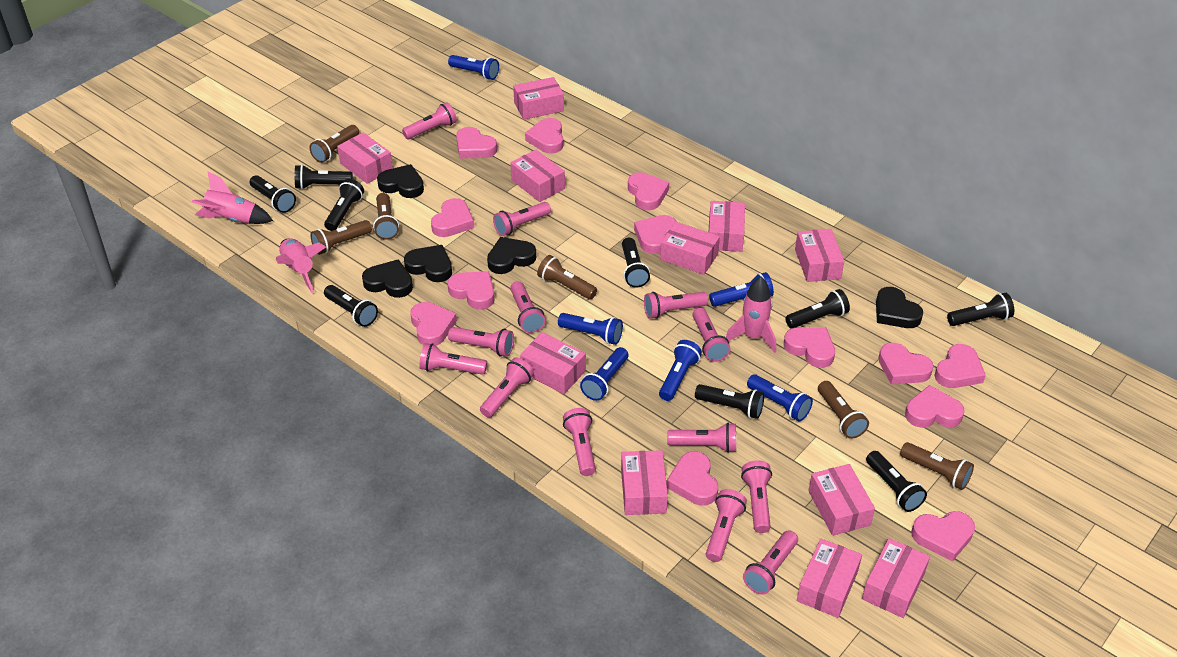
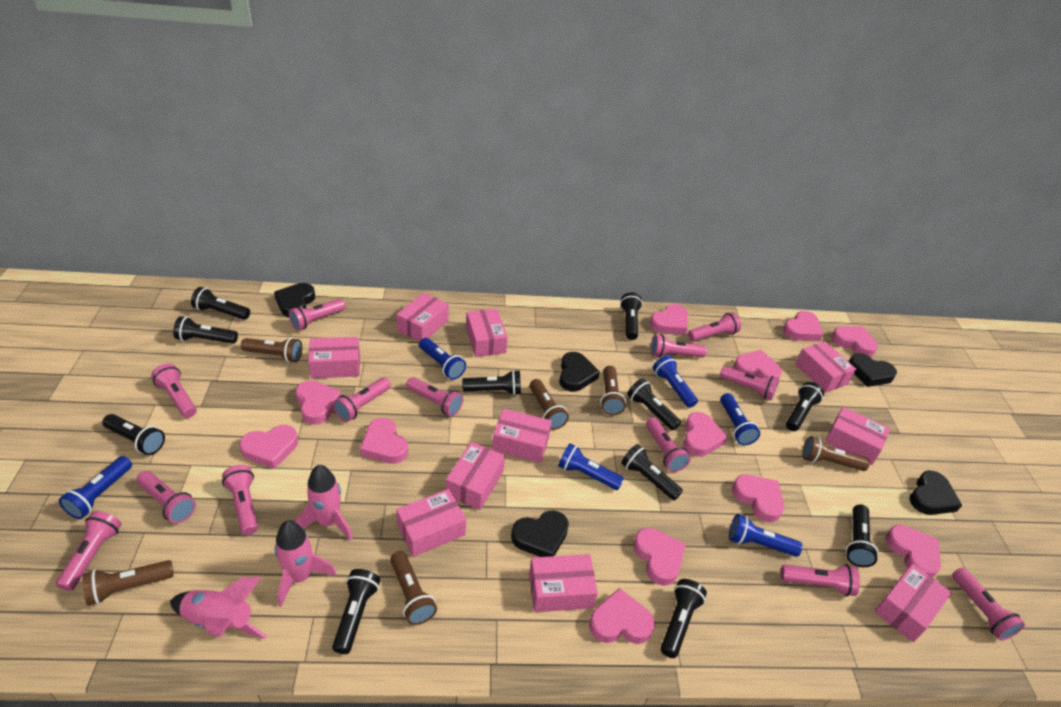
black flashlight: [250,175,296,213] [295,165,353,189] [324,179,364,231] [324,285,378,327] [622,238,650,288] [695,384,764,419] [785,289,850,328] [866,451,927,512] [947,293,1014,326] = 9 -> [102,414,165,455] [173,316,238,344] [191,287,250,320] [332,569,380,654] [462,370,521,395] [620,292,643,340] [621,444,683,501] [627,379,681,430] [661,579,707,658] [786,382,824,431] [845,504,878,567] = 11
pink box: [337,133,393,184] [510,150,565,202] [513,77,564,120] [520,332,586,394] [621,450,668,515] [660,222,720,275] [709,201,745,252] [795,229,844,282] [797,538,862,618] [808,464,875,536] [862,538,930,618] = 11 -> [308,337,360,379] [396,293,449,342] [396,489,466,557] [446,442,505,510] [466,308,508,357] [492,409,552,463] [529,554,598,612] [796,341,856,393] [825,407,890,465] [874,564,952,642] = 10
pink heart: [410,302,457,346] [431,198,474,237] [447,271,495,310] [456,127,497,158] [525,118,563,154] [628,172,669,210] [634,215,677,254] [666,451,718,506] [784,327,835,368] [878,343,934,385] [905,385,964,428] [911,511,975,562] [935,344,986,388] = 13 -> [239,425,298,469] [295,380,341,425] [360,418,408,464] [589,588,655,644] [633,528,686,586] [650,304,688,335] [683,412,728,457] [732,475,784,522] [733,350,782,379] [783,311,823,341] [831,326,878,357] [885,525,941,577] = 12

